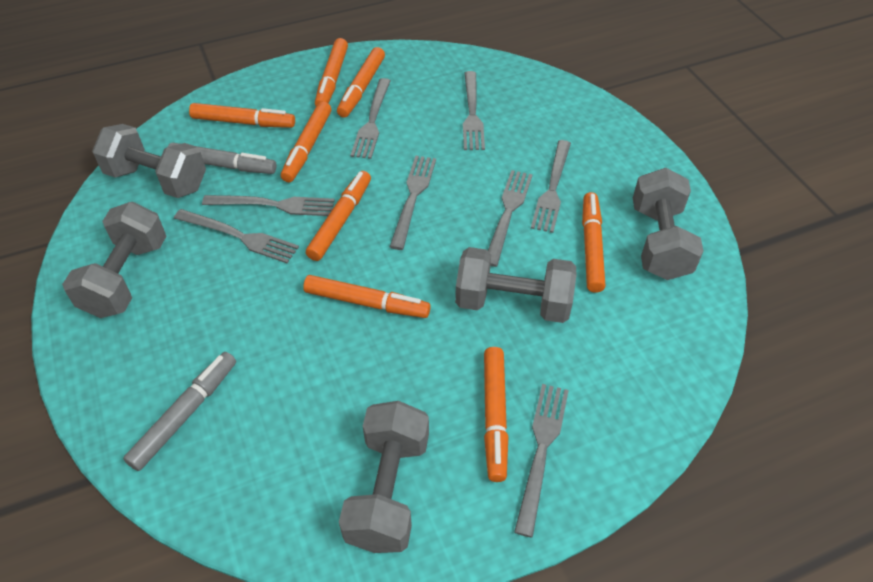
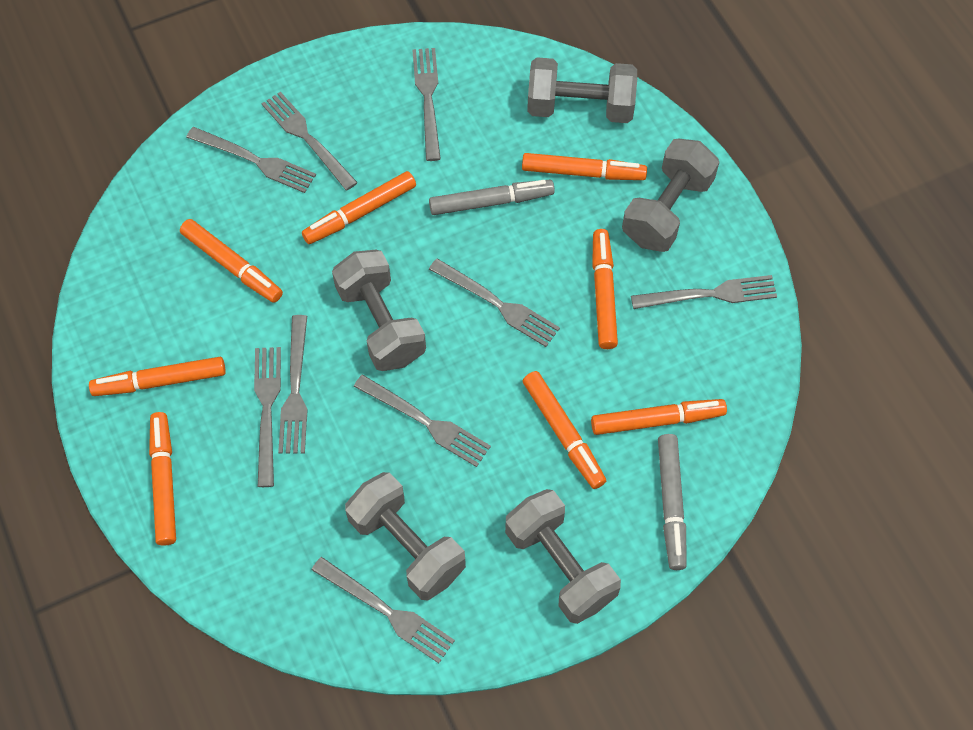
grey fork: [174,209,299,263] [202,195,335,216] [350,78,391,159] [390,156,436,250] [463,71,485,150] [488,170,533,267] [514,384,569,537] [531,140,571,233] = 8 -> [186,127,316,193] [254,347,281,487] [261,92,358,191] [278,315,308,454] [312,557,455,663] [354,374,491,467] [412,48,441,161] [429,258,560,347] [631,275,777,309] = 9

